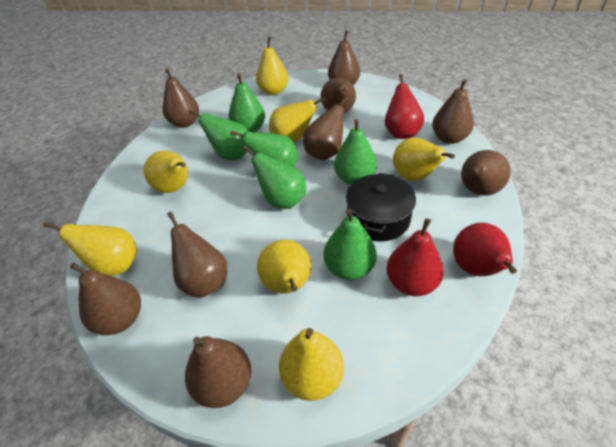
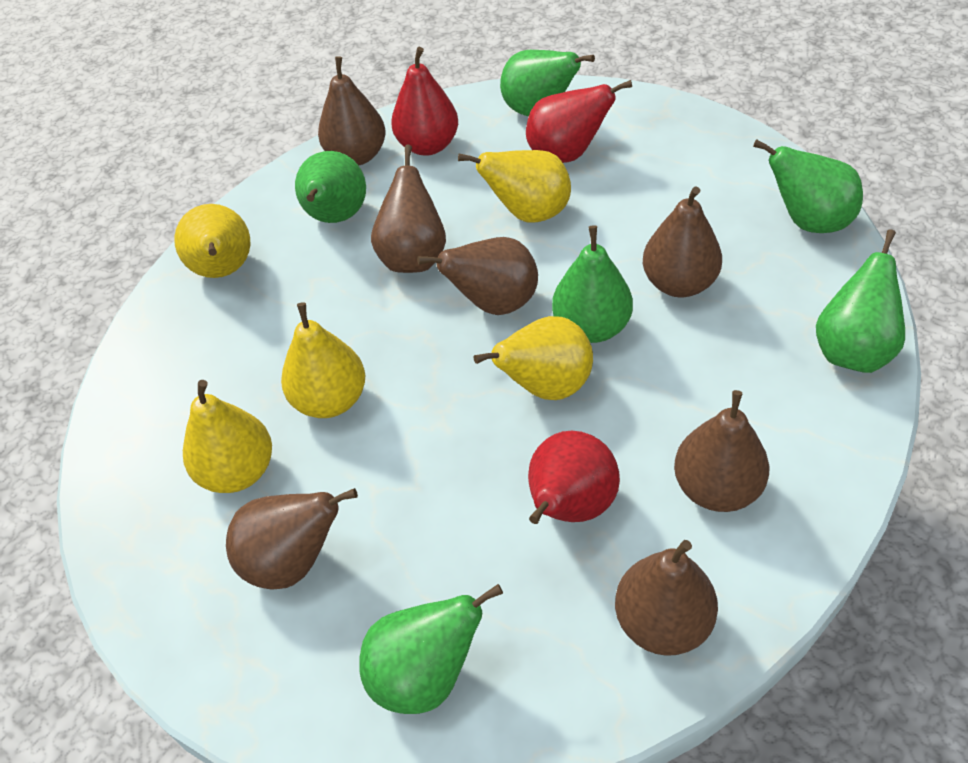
black pot: [346,173,416,241] = 1 -> none = 0
brown pear: [70,263,141,335] [163,68,199,128] [167,212,227,298] [185,336,251,408] [303,96,349,160] [321,77,356,113] [328,30,360,85] [432,79,474,144] [461,150,511,196] = 9 -> [226,488,358,590] [318,56,386,165] [371,145,446,273] [417,237,538,315] [615,540,718,656] [643,186,722,298] [674,390,769,512] = 7
yellow pear: [43,222,137,276] [144,150,188,193] [256,37,289,95] [257,240,311,294] [269,97,326,143] [279,328,344,401] [393,137,455,181] = 7 -> [174,204,250,278] [183,380,272,493] [281,302,365,418] [458,150,571,223] [473,316,593,400] = 5

